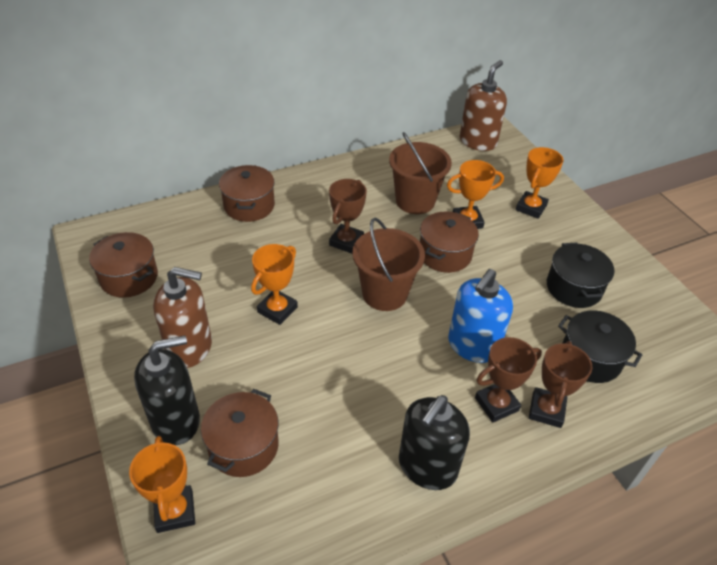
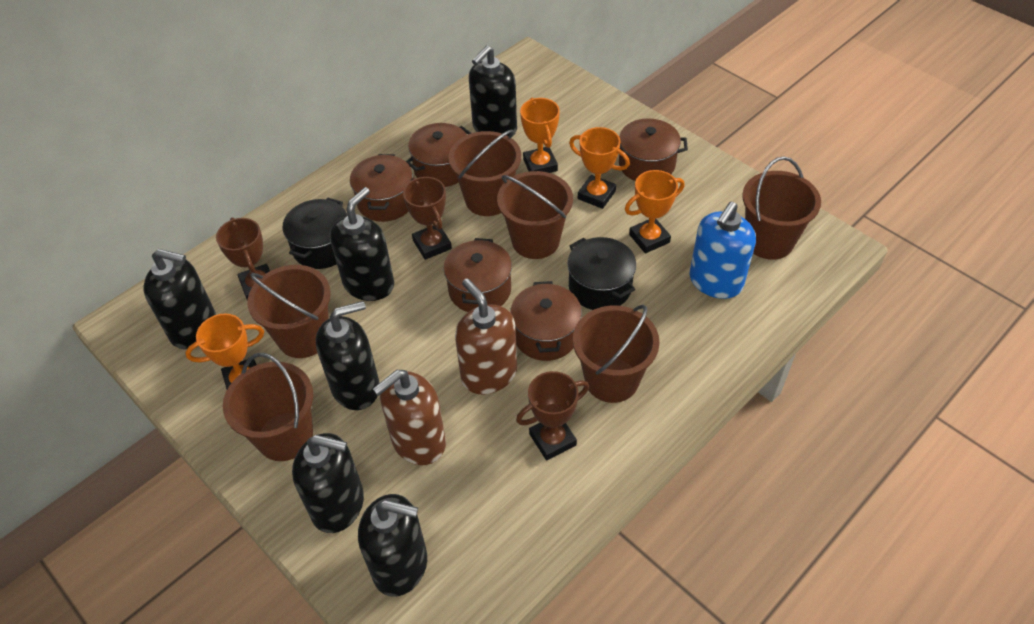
black soap dispenser: [134,335,200,445] [399,395,470,490] = 2 -> [143,249,216,349] [292,433,364,533] [316,301,379,410] [330,187,394,301] [358,494,427,597] [469,46,517,137] = 6
brown bucket: [352,218,425,311] [389,132,452,214] = 2 -> [223,353,313,461] [247,265,331,358] [449,129,521,216] [497,171,573,259] [573,305,660,403] [742,156,821,260] = 6
brown pot: [89,232,158,298] [201,389,279,477] [219,165,275,222] [420,211,479,273] = 4 -> [350,154,413,222] [406,123,471,187] [443,238,512,312] [510,281,582,361] [619,118,688,181] = 5

